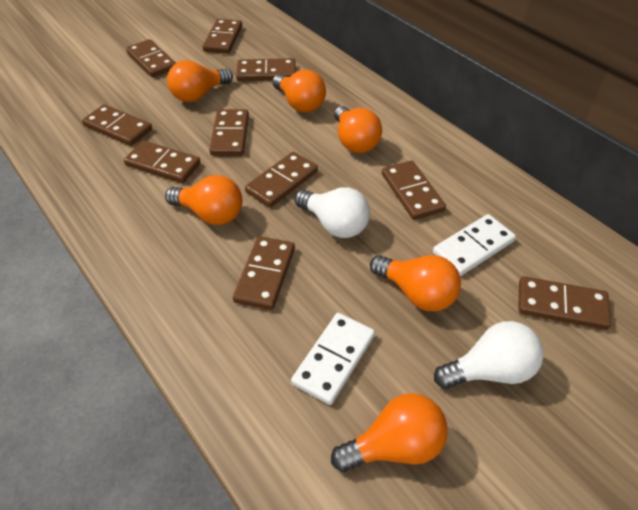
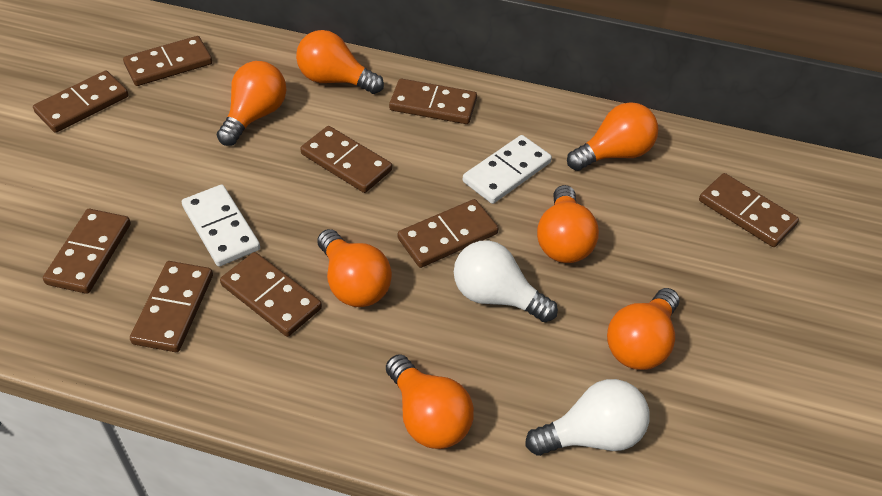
brown domino: [82,104,152,146] [124,141,201,183] [126,39,176,77] [202,19,242,54] [209,109,249,156] [233,236,295,310] [236,58,296,81] [245,152,318,208] [382,161,446,220] [518,276,611,330] = 10 -> [33,71,128,133] [43,209,131,294] [123,36,212,86] [130,261,213,352] [220,252,322,337] [300,126,392,193] [389,79,477,124] [398,199,498,268] [699,173,799,247] = 9
orange light bulb: [165,175,242,225] [167,60,233,102] [272,70,326,112] [331,393,448,472] [334,106,382,153] [370,255,461,311] = 6 -> [217,61,286,146] [296,30,384,94] [318,229,392,307] [386,354,474,449] [537,185,599,263] [567,102,658,171] [607,288,679,370] = 7

